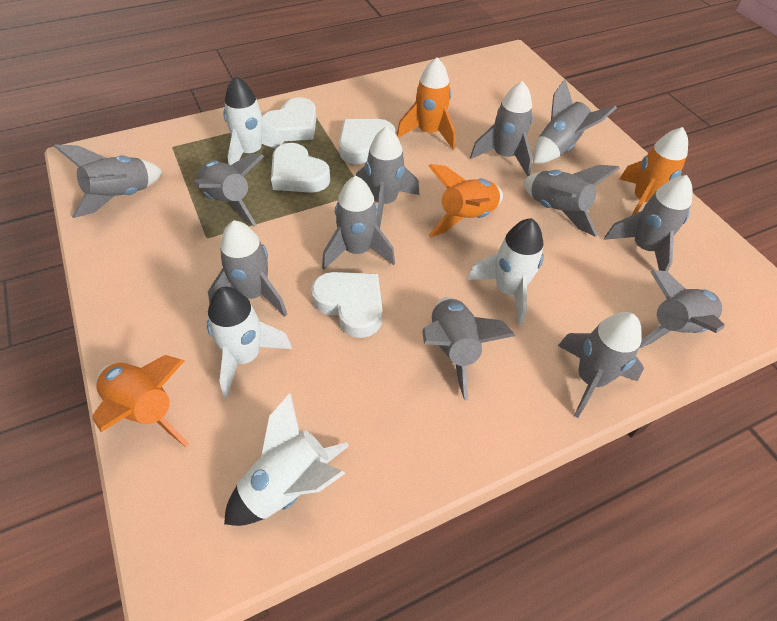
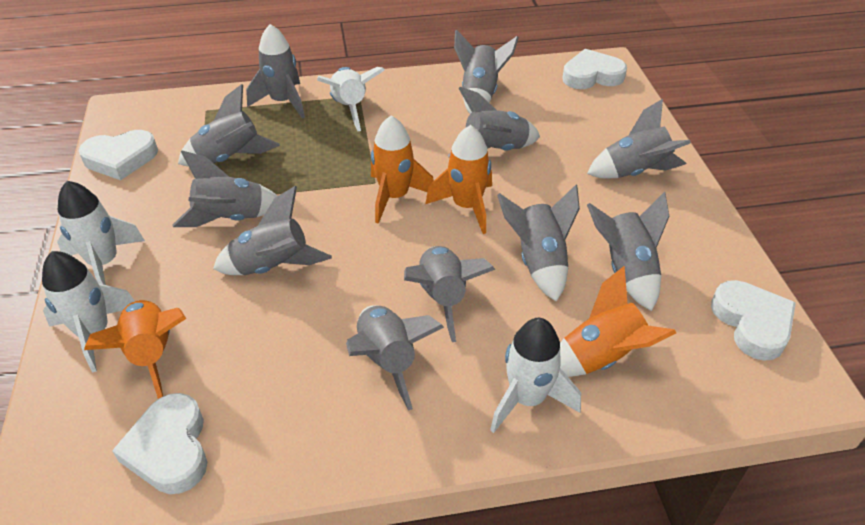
grey rocket: [54,144,163,218] [194,154,264,226] [208,220,287,316] [322,176,395,270] [356,126,419,228] [422,297,515,401] [470,81,533,177] [523,165,620,237] [533,79,617,164] [558,312,644,418] [604,175,693,272] [639,270,725,348] = 12 -> [172,151,277,227] [178,84,280,167] [213,186,332,275] [246,24,305,119] [346,305,444,411] [404,246,495,342] [448,87,540,157] [454,29,519,114] [497,185,580,302] [587,99,691,179] [587,192,669,311] = 11

